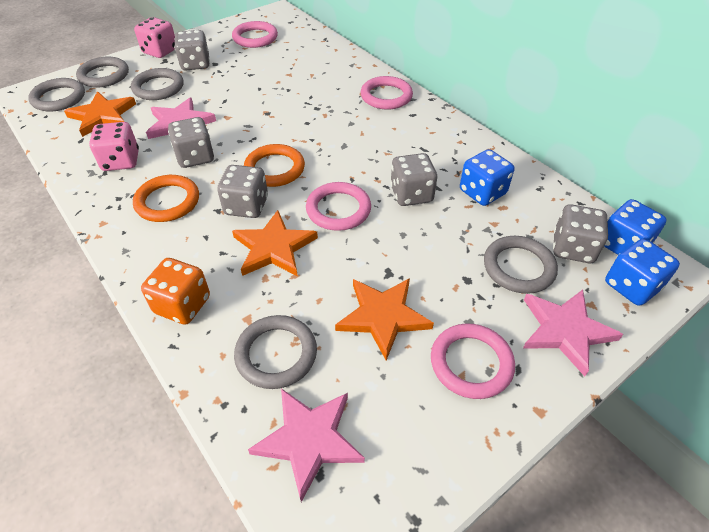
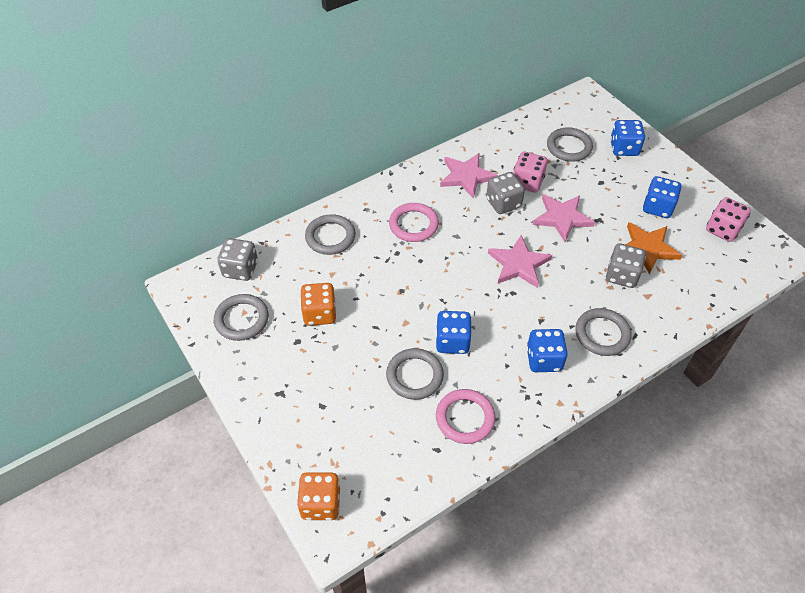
blue dice: [460,149,514,206] [604,199,667,255] [605,239,680,306] = 3 -> [436,311,472,354] [527,329,568,372] [610,120,645,156] [643,176,681,218] = 4
grey dice: [168,117,214,168] [174,30,210,70] [217,165,268,218] [390,153,437,206] [553,204,608,263] = 5 -> [217,238,258,281] [486,172,525,214] [606,243,646,288] = 3
orange dice: [141,258,210,325] = 1 -> [297,472,340,520] [300,283,336,326] = 2
orange ring: [133,175,199,222] [244,144,305,187] = 2 -> none = 0
orange star: [64,91,136,137] [232,210,318,276] [335,278,434,360] = 3 -> [625,222,682,274] = 1
pink ring: [232,21,278,48] [306,182,371,231] [361,76,413,109] [431,323,515,399] = 4 -> [389,203,439,242] [436,389,496,444] = 2

